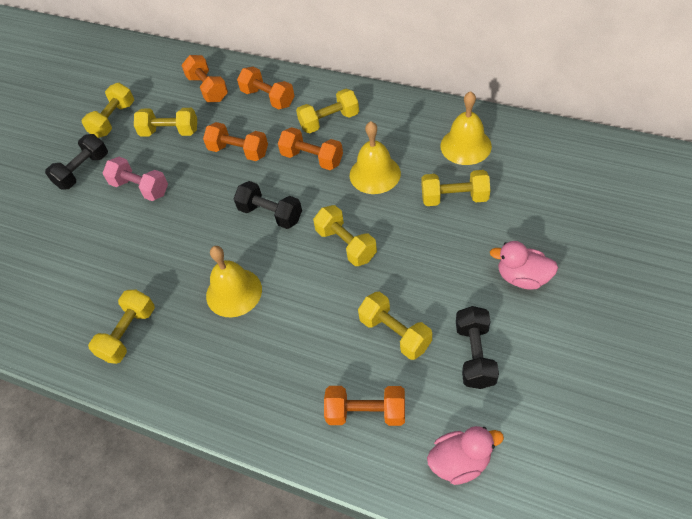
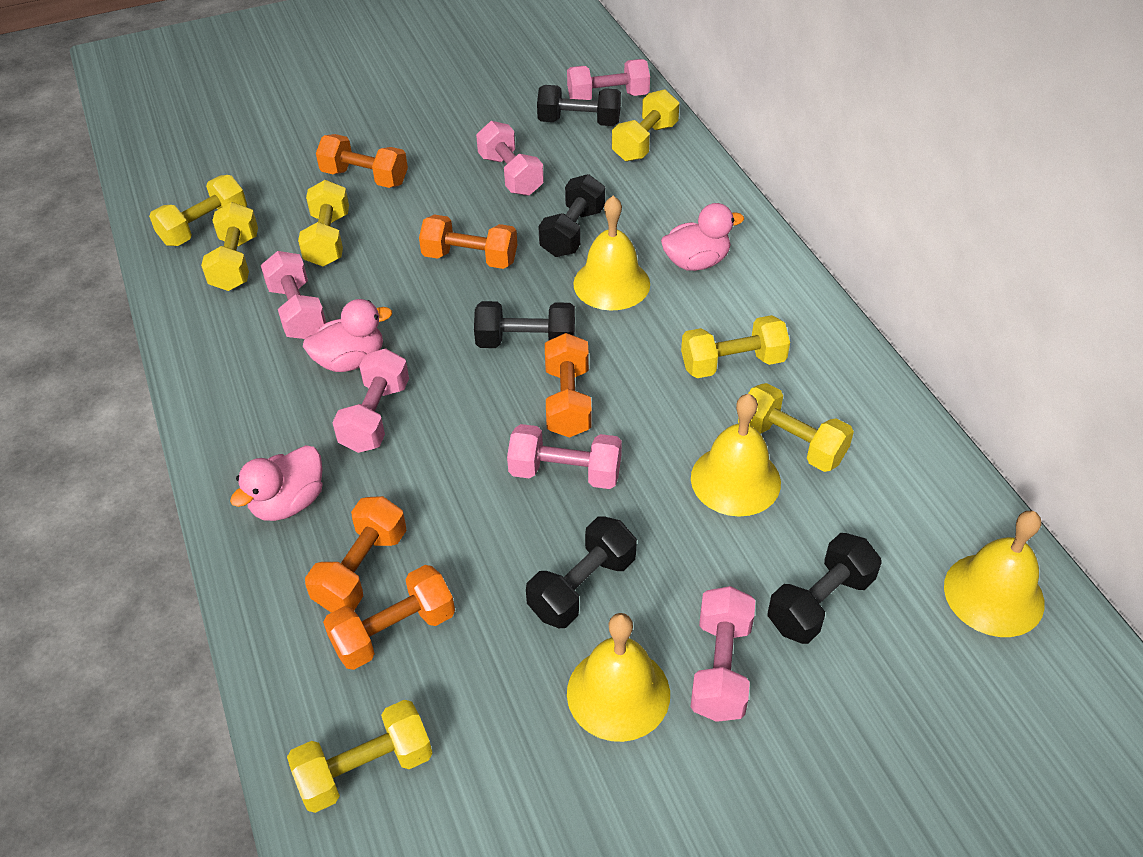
black dumbbell: [45,134,108,190] [234,181,302,229] [456,306,499,389] = 3 -> [474,301,575,348] [526,516,637,628] [537,85,621,126] [538,174,605,257] [767,533,881,644] = 5
pink duck: [427,426,504,485] [490,241,558,290] = 2 -> [230,445,323,521] [303,299,392,372] [661,203,744,271] = 3
pink dumbbell: [103,157,168,201] = 1 -> [261,251,326,339] [332,348,409,453] [476,121,544,196] [507,424,622,489] [567,59,650,100] [691,586,755,722] = 6
yellow bell: [206,246,262,318] [350,121,401,194] [441,91,492,165] = 3 -> [567,613,670,742] [573,196,650,310] [691,394,781,517] [944,511,1045,637] = 4

